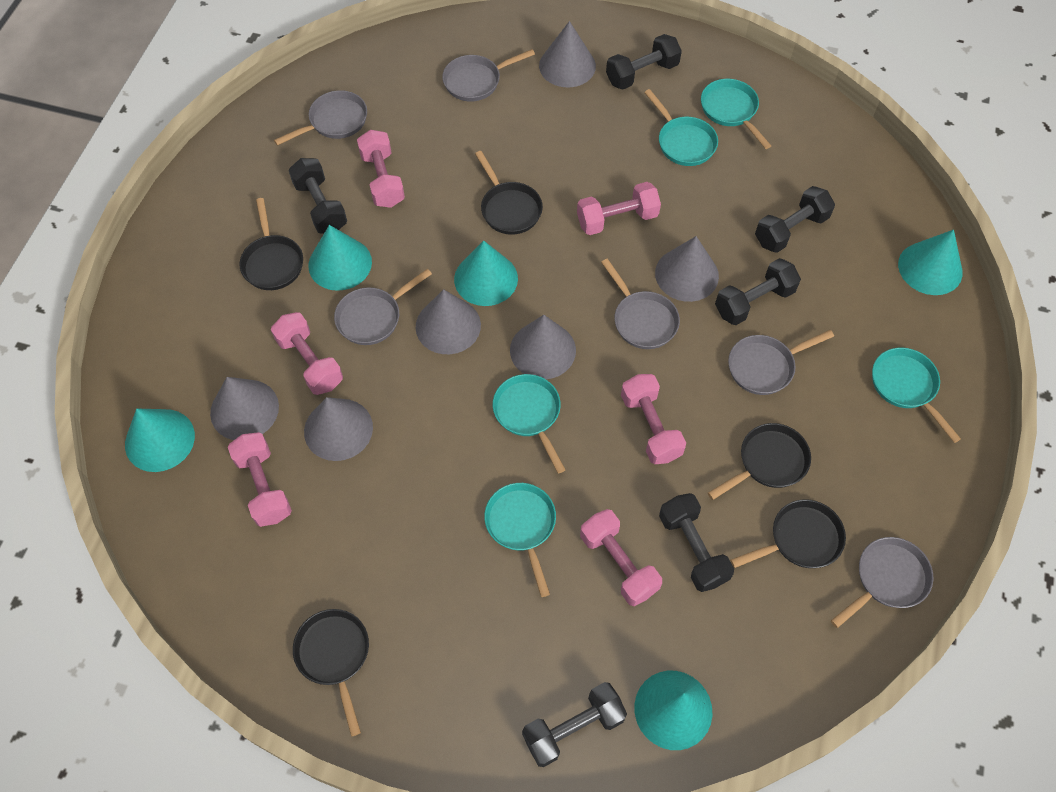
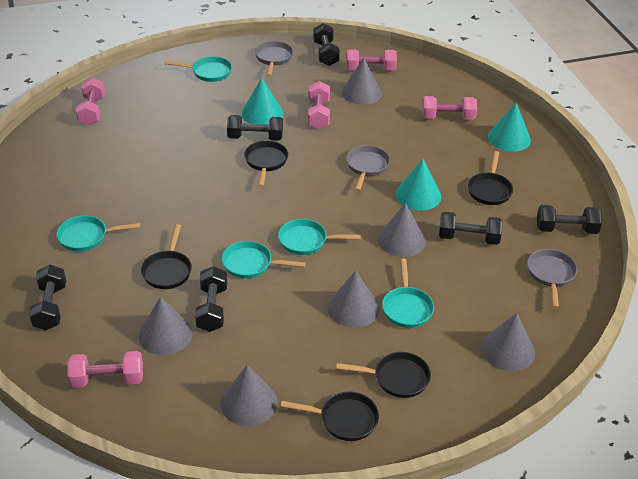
grey pan: [274,90,367,146] [334,269,432,345] [442,49,535,101] [601,259,680,349] [728,330,834,395] [831,537,933,628] = 6 -> [255,41,293,76] [346,145,390,191] [527,249,577,309] = 3
pink dumbbell: [228,432,292,527] [271,312,343,395] [357,130,405,208] [577,182,661,235] [580,509,662,606] [621,374,686,464] = 6 -> [67,351,143,388] [76,78,105,126] [308,81,330,129] [346,49,397,71] [422,96,477,120] = 5
turquoise cone: [125,409,195,472] [308,225,372,291] [454,240,518,306] [634,671,712,750] [898,230,963,295] = 5 -> [242,78,283,125] [396,159,441,211] [488,103,531,152] = 3

